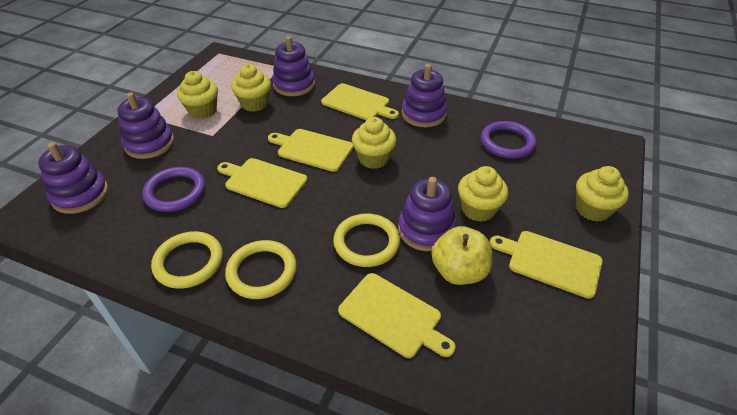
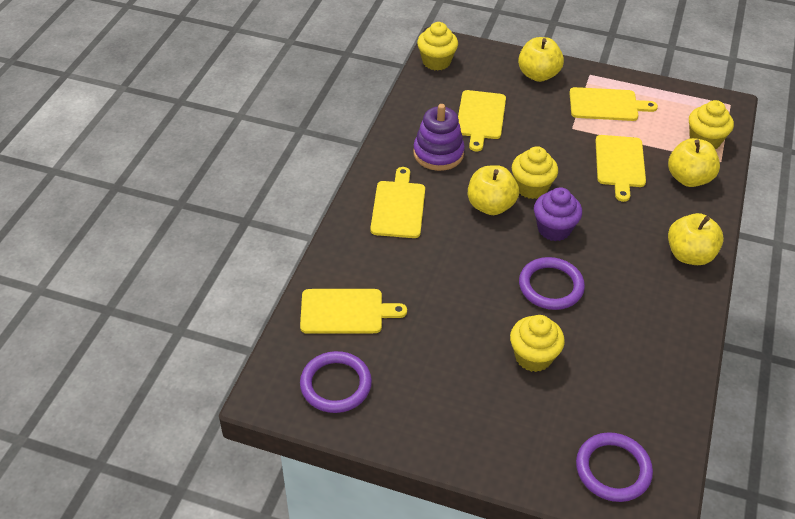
purple cupcake: none = 0 -> [534,187,582,241] = 1
purple ring: [142,167,205,212] [481,121,536,159] = 2 -> [300,351,372,413] [519,257,585,310] [576,432,653,502] = 3
purple stacking toy: [38,142,108,214] [118,92,174,159] [272,36,315,96] [398,177,456,251] [402,64,447,127] = 5 -> [413,104,465,171] = 1
yellow apple: [432,226,492,285] = 1 -> [468,165,519,215] [518,37,564,82] [668,138,720,187] [668,213,724,265] = 4
yellow cupcake: [177,71,218,119] [231,64,271,112] [352,117,396,169] [458,166,508,222] [576,166,629,222] = 5 -> [417,22,458,71] [510,315,565,372] [512,146,558,199] [689,100,734,149] = 4
yellow ring: [151,231,223,289] [225,240,297,299] [333,214,400,267] = 3 -> none = 0

